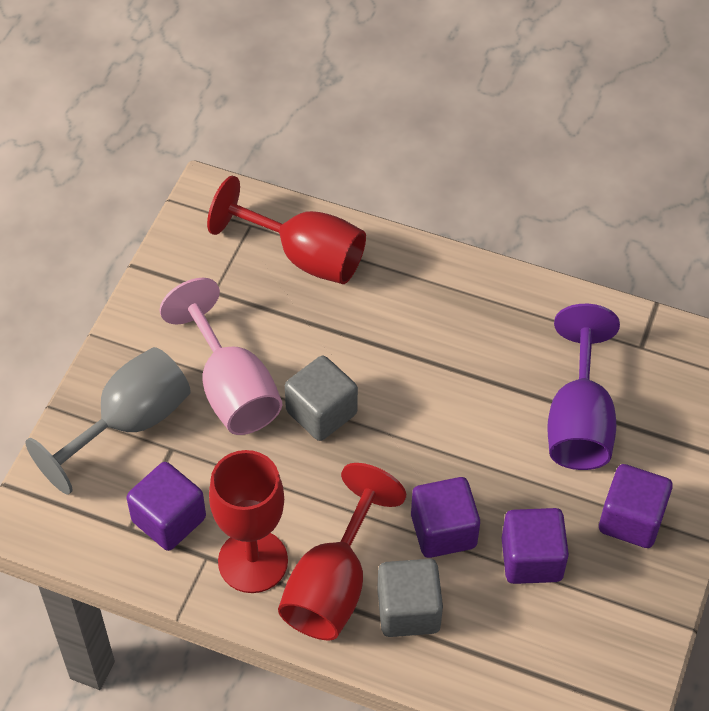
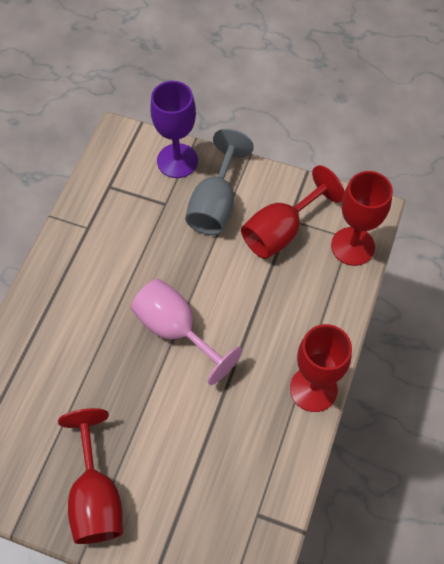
grey cube: [285,356,358,441] [377,559,443,637] = 2 -> none = 0
purple cube: [126,462,206,551] [411,477,480,558] [502,508,569,584] [599,464,673,548] = 4 -> none = 0
red goblet: [207,176,366,284] [209,450,288,593] [278,463,406,640] = 3 -> [58,408,123,544] [241,165,344,259] [290,324,352,412] [331,171,393,266] = 4

